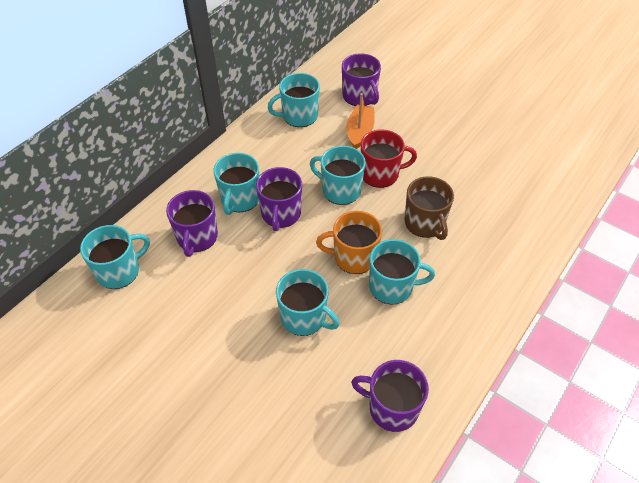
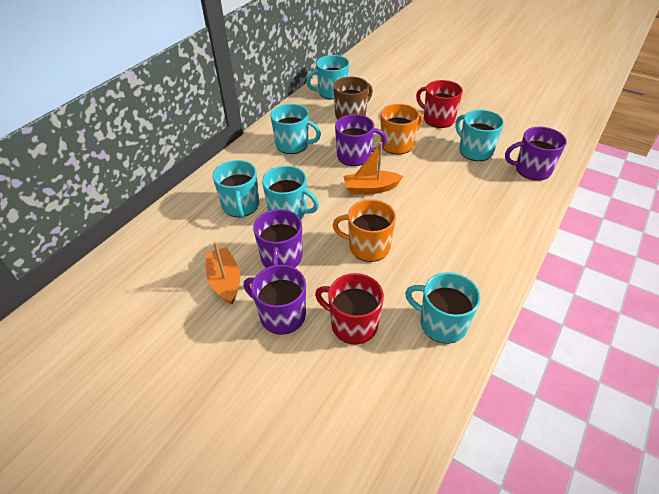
orange boat: [346,93,375,149] = 1 -> [206,241,240,305] [344,142,403,194] = 2
orange mug: [316,211,382,274] = 1 -> [333,199,396,262] [381,104,423,155] = 2
red mug: [361,130,417,188] = 1 -> [315,273,384,345] [416,80,463,128] = 2

